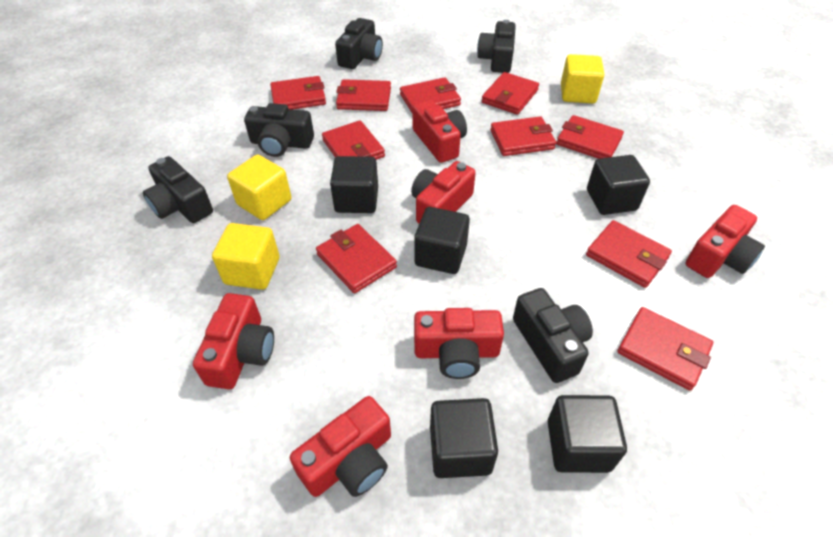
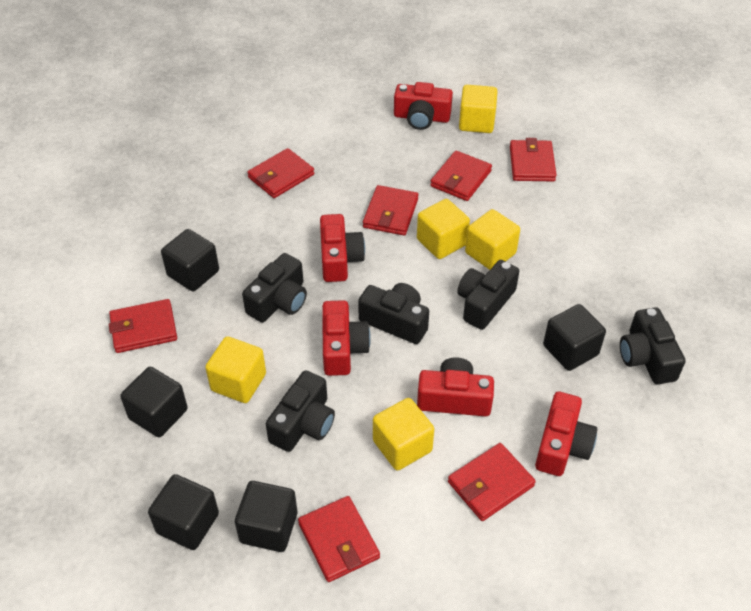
red camera: [193,293,274,389] [290,396,391,497] [411,161,476,223] [412,100,467,163] [414,308,504,379] [685,205,765,278] = 6 -> [320,214,365,282] [322,300,371,376] [394,82,453,130] [417,357,494,417] [535,392,597,476] = 5
red wallet: [270,76,326,109] [316,224,397,293] [322,120,385,160] [336,79,391,111] [400,77,461,112] [482,72,539,115] [490,116,556,156] [556,115,624,159] [586,220,672,288] [617,307,713,391] = 10 -> [109,299,177,353] [247,148,314,198] [298,496,380,582] [363,185,419,236] [430,151,492,201] [448,443,536,521] [510,138,557,181] = 7
yellow cube: [212,223,280,290] [227,155,291,220] [561,54,604,104] = 3 -> [205,336,266,403] [373,398,434,471] [417,199,470,259] [459,85,498,133] [465,209,520,270] = 5

